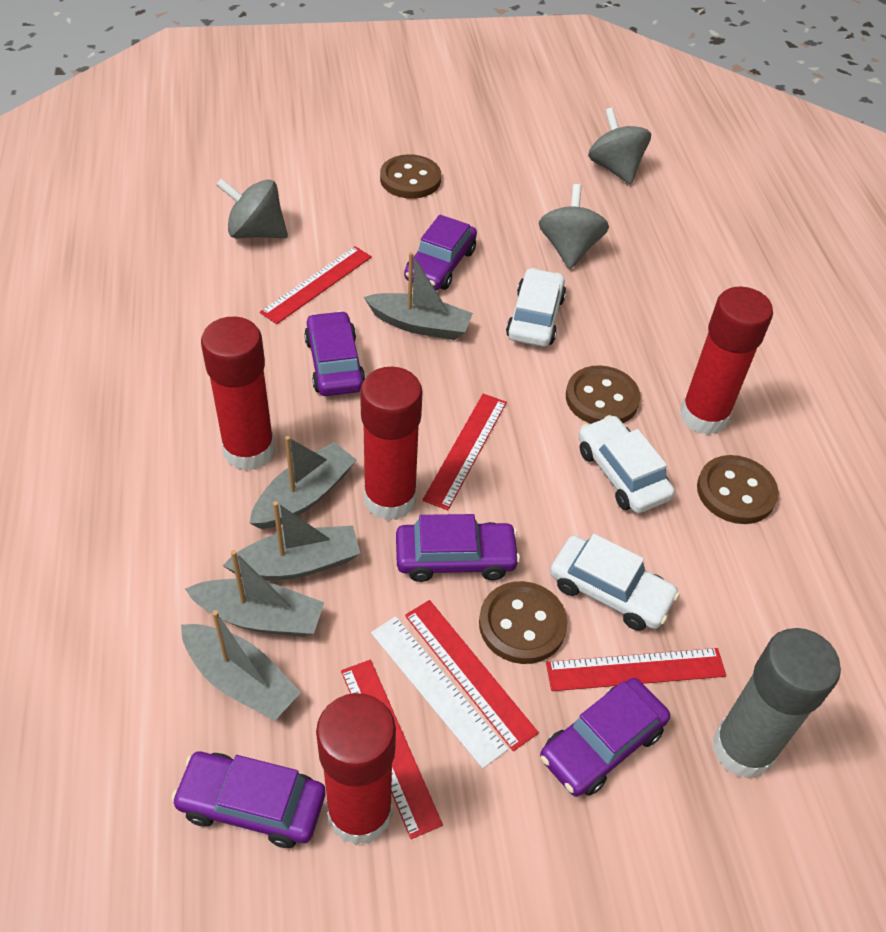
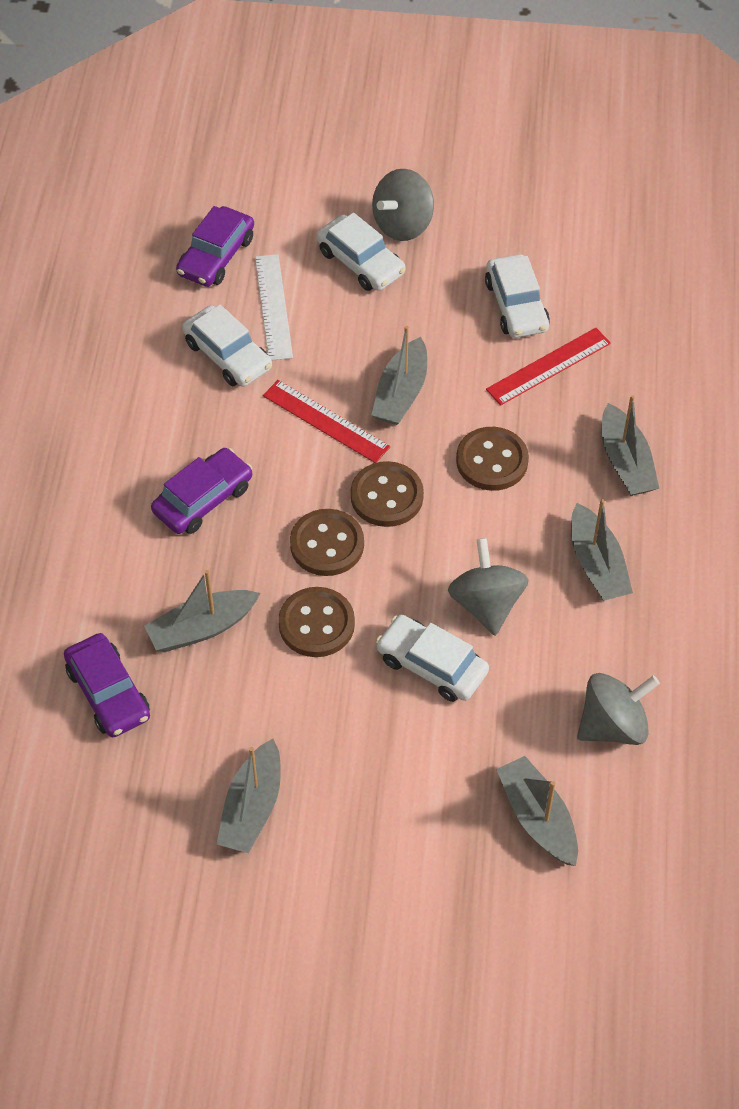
grey boat: [181,610,301,721] [185,550,324,637] [223,501,360,580] [249,436,357,529] [364,252,473,340] = 5 -> [144,570,260,652] [217,739,281,853] [372,326,427,425] [496,756,578,866] [571,499,633,601] [602,395,659,496] = 6
grey glue stick: [713,628,841,779] = 1 -> none = 0
purple car: [171,752,326,848] [304,311,366,396] [396,514,520,582] [404,215,477,290] [540,678,670,797] = 5 -> [64,633,150,737] [151,448,252,534] [176,206,254,287] = 3
red glue stick: [201,317,275,471] [316,693,396,845] [360,367,423,521] [680,287,773,435] = 4 -> none = 0
red ruler: [260,246,372,324] [341,660,443,839] [405,600,539,751] [422,394,507,510] [546,648,726,691] = 5 -> [263,380,390,463] [486,328,611,406] = 2
white car: [506,268,566,347] [550,534,679,631] [579,415,675,513] = 3 -> [182,305,272,387] [316,213,406,291] [376,615,489,702] [485,254,550,338] = 4

